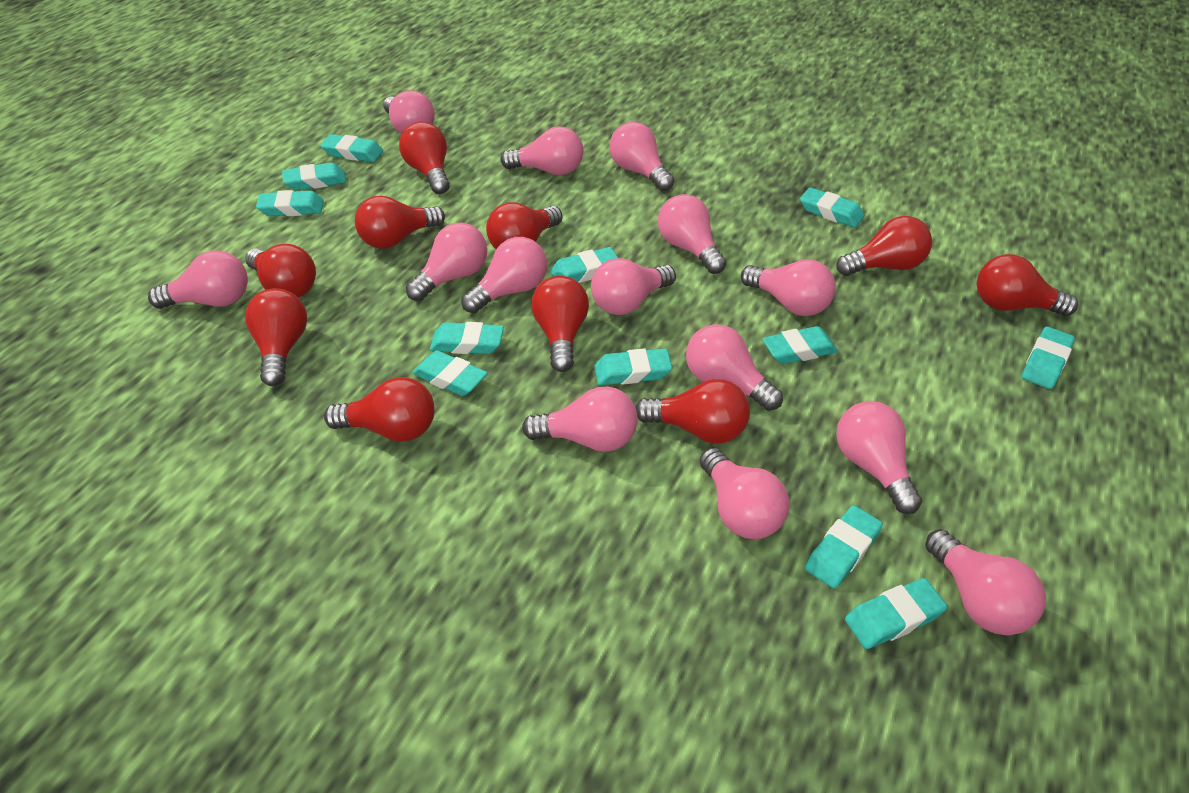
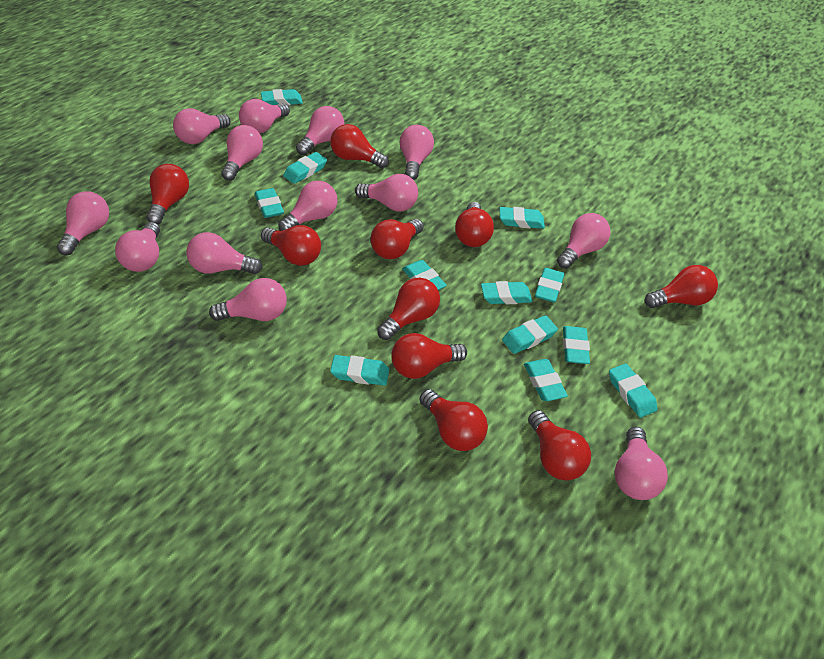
pink light bulb: [148,250,248,309] [383,90,435,134] [406,223,487,301] [461,237,547,313] [501,126,583,175] [522,386,638,452] [591,258,676,315] [610,122,674,191] [658,194,727,274] [686,324,783,411] [700,448,789,539] [741,259,836,316] [836,401,922,514] [925,529,1046,635] = 14 -> [57,191,109,255] [115,222,160,272] [173,108,231,144] [186,232,262,274] [209,278,287,321] [221,125,263,181] [239,99,290,133] [278,181,337,231] [296,106,344,155] [355,174,418,211] [399,125,434,180] [557,213,610,269] [615,427,668,500] = 13

